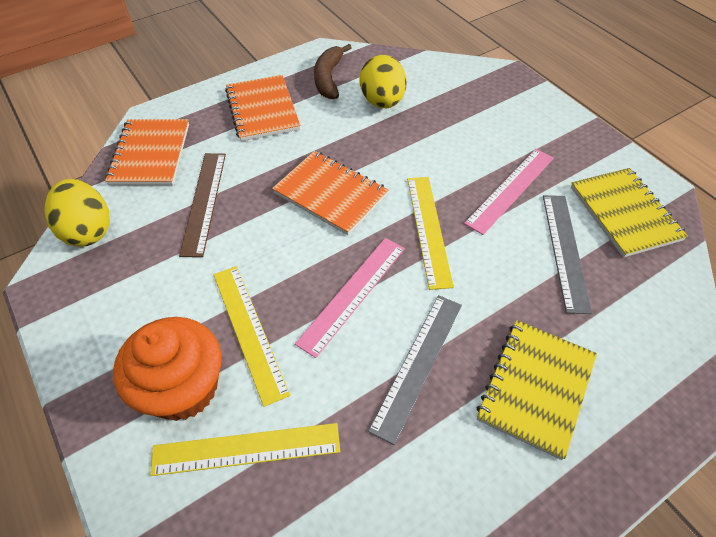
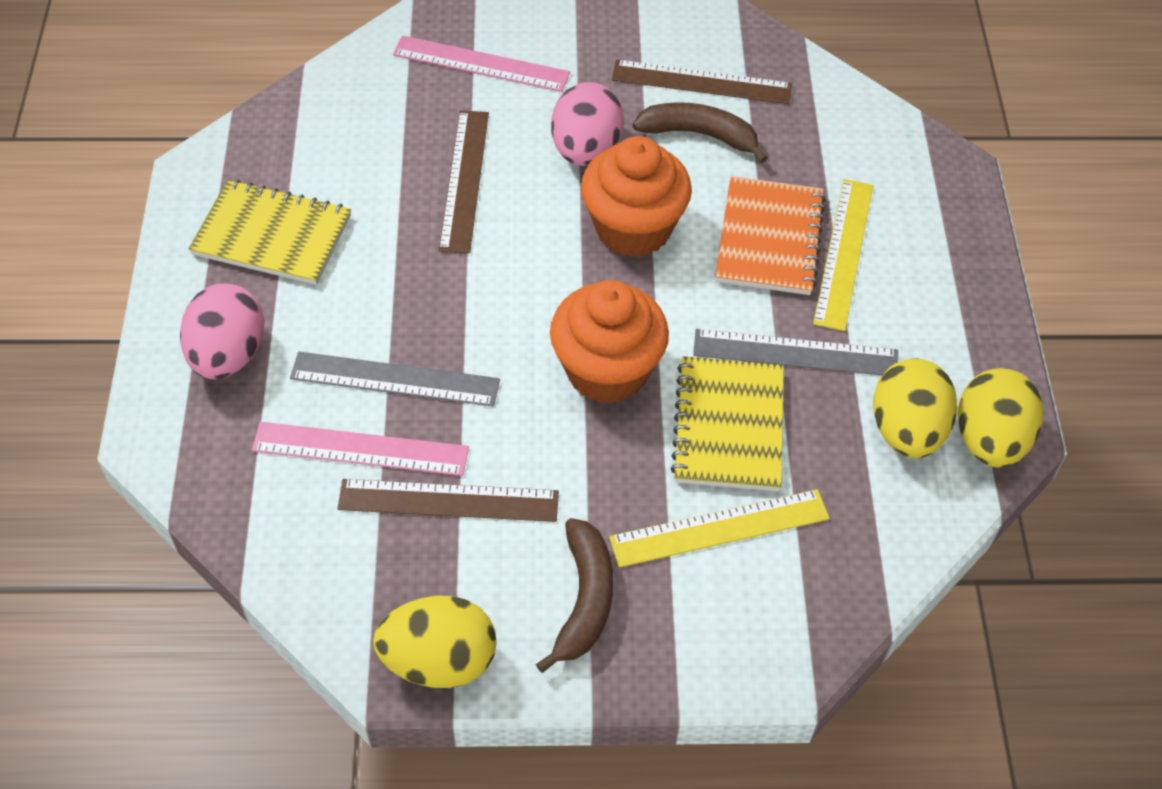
brown banana: [314,44,352,99] = 1 -> [536,518,613,673] [633,102,767,163] = 2
brown ruler: [179,153,226,257] = 1 -> [337,479,559,522] [439,110,489,253] [612,60,792,104] = 3
orange cupcake: [113,317,221,421] = 1 -> [550,280,669,404] [581,136,692,257] = 2
orange notebook: [105,119,189,185] [225,75,301,141] [272,151,388,235] = 3 -> [715,176,826,295] = 1
pink egg: none = 0 -> [180,284,264,379] [551,82,624,166] = 2
yellow egg: [44,179,110,247] [360,55,407,108] = 2 -> [373,596,497,688] [873,359,957,458] [958,368,1043,468] = 3
yellow ruler: [150,423,340,476] [213,266,290,407] [407,177,454,290] = 3 -> [609,489,830,568] [813,179,873,331] = 2

